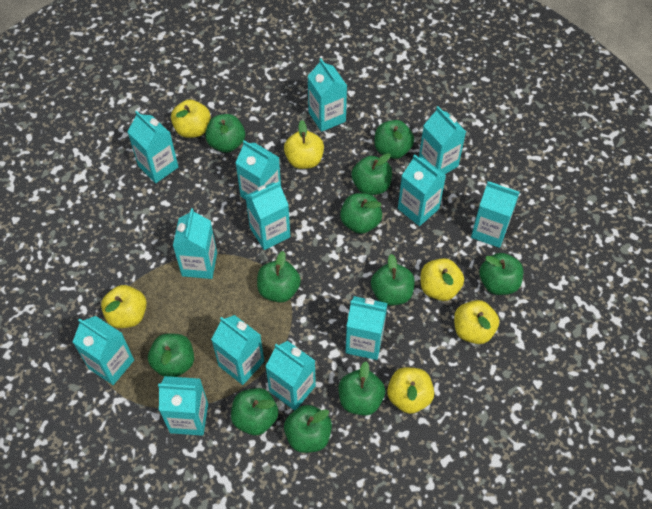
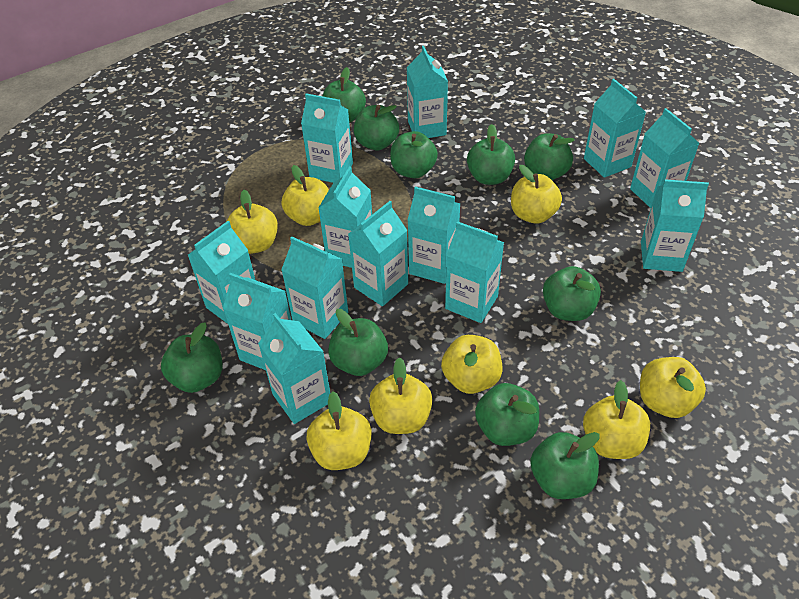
green apple: [148,333,194,377] [205,114,245,153] [231,388,278,435] [257,251,301,303] [284,405,332,453] [339,361,385,416] [340,193,382,234] [351,153,392,195] [371,254,415,306] [374,120,414,159] [479,253,523,295] = 11 -> [161,323,223,393] [323,67,366,123] [328,309,388,376] [354,105,399,150] [390,131,438,178] [467,124,515,185] [475,383,539,446] [524,133,575,180] [530,432,600,499] [543,266,601,321] = 10
yellow apple: [101,285,147,328] [171,100,211,138] [284,120,324,169] [387,367,434,414] [421,258,464,301] [454,300,499,344] = 6 -> [226,190,278,254] [282,165,329,226] [306,391,371,470] [369,357,433,434] [441,335,502,394] [511,165,562,223] [583,380,650,459] [640,357,706,418] = 8

